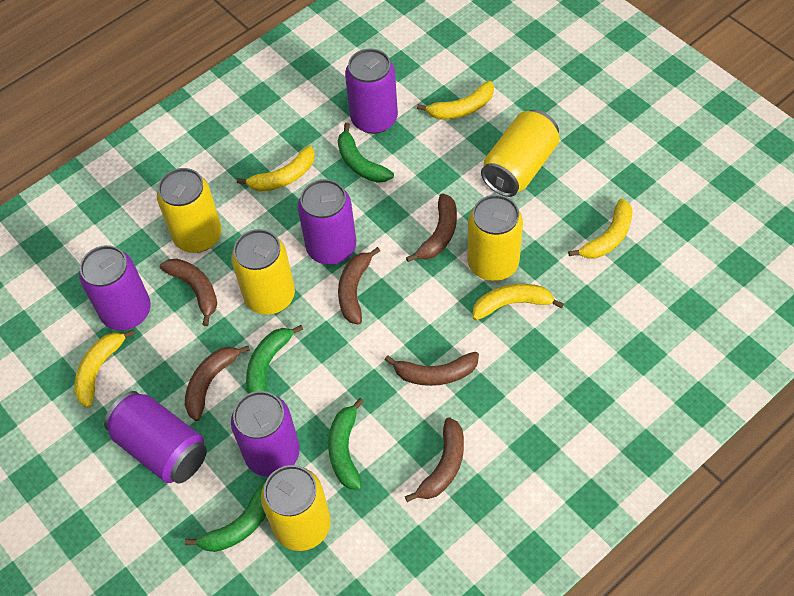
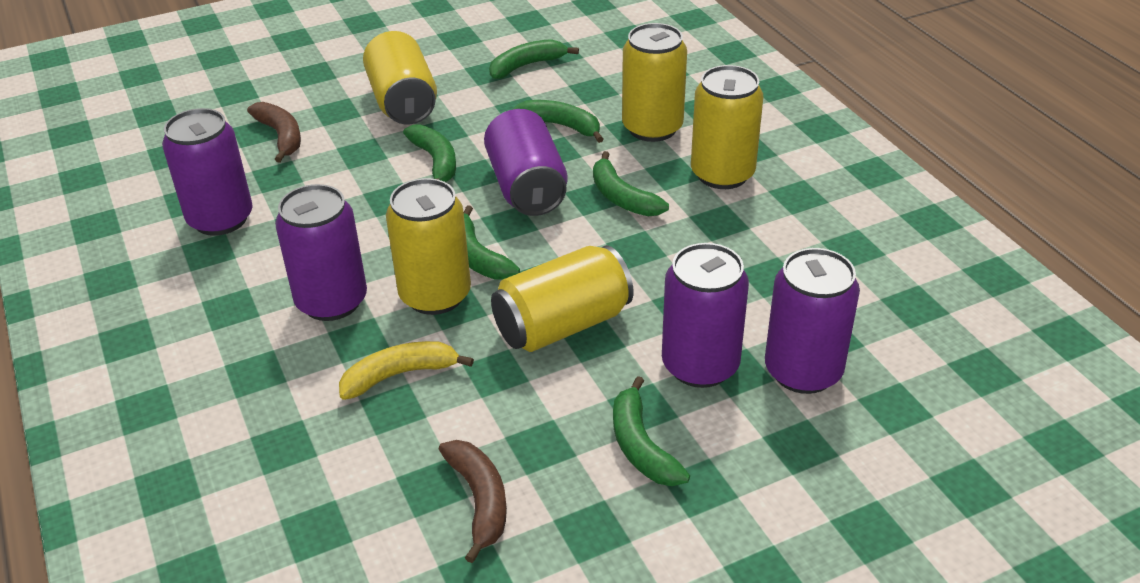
brown banana: [160,259,217,326] [185,346,250,421] [338,247,380,325] [385,352,479,386] [405,417,464,502] [406,193,457,262] = 6 -> [247,102,301,163] [439,440,507,563] = 2
green banana: [185,482,266,552] [246,325,303,393] [328,398,364,490] [338,123,394,183] = 4 -> [403,124,456,182] [464,205,520,280] [489,39,579,79] [512,100,603,143] [593,151,669,216] [613,376,690,486] = 6
yellow banana: [74,329,135,408] [237,146,315,192] [417,81,494,119] [473,284,564,320] [568,199,633,259] = 5 -> [339,341,474,400] = 1

